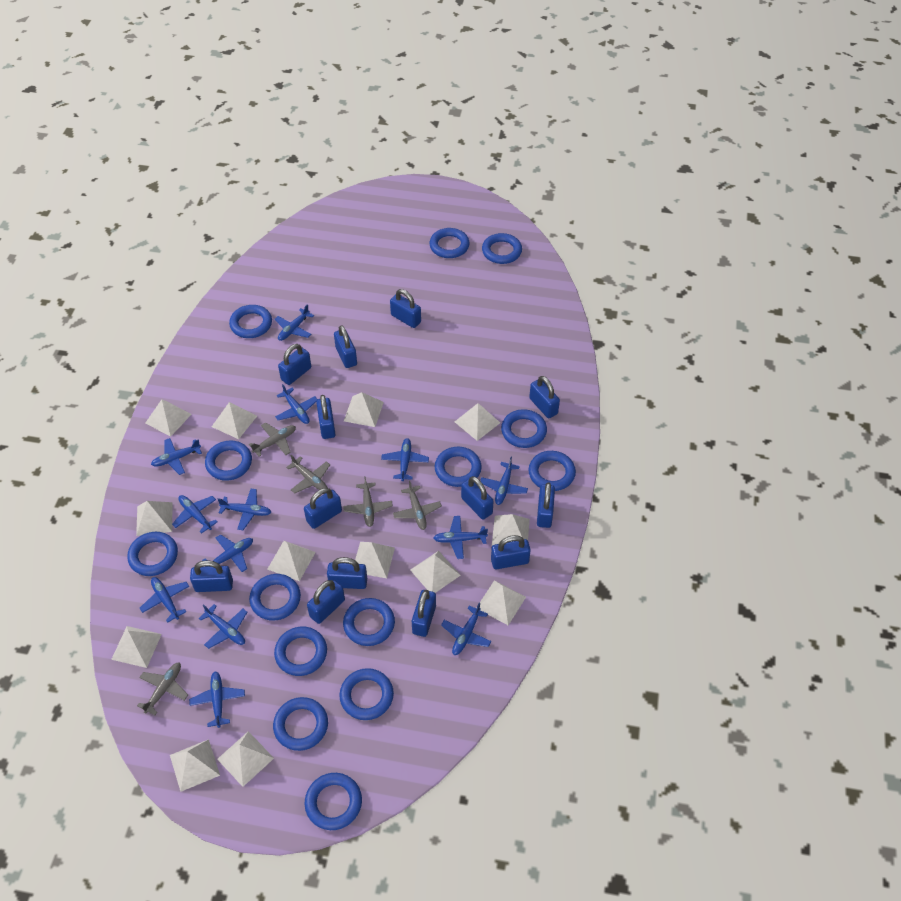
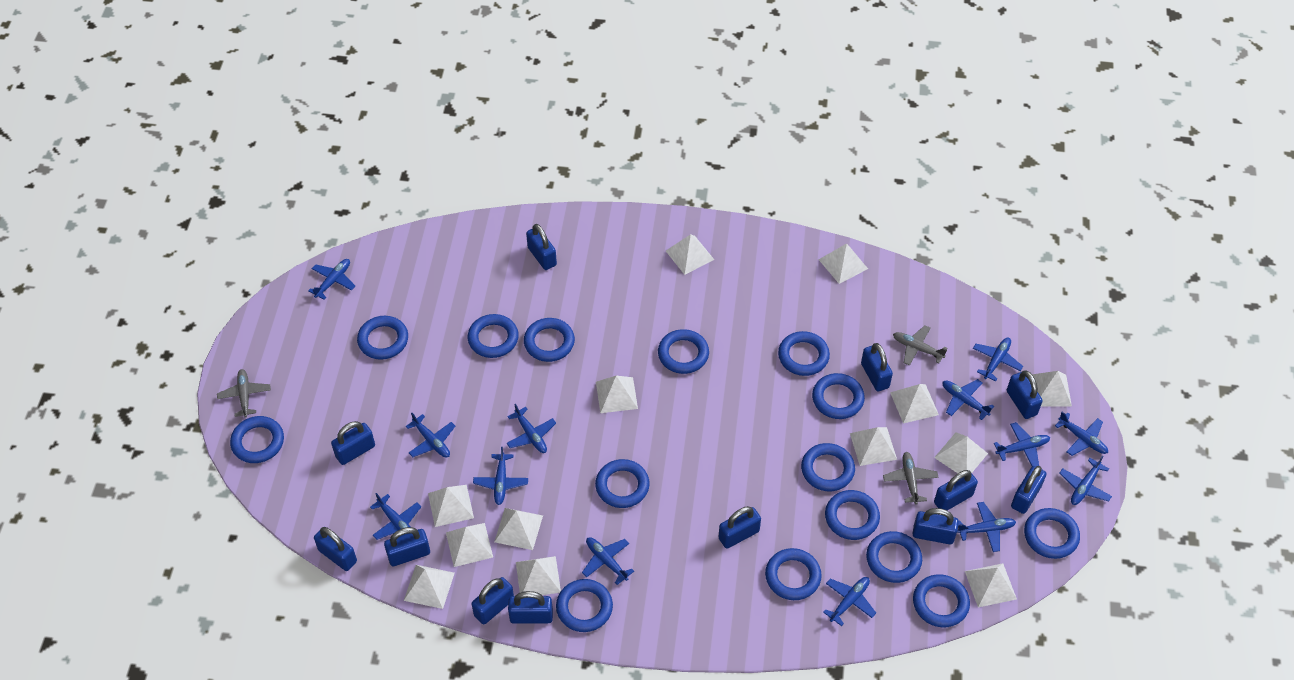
blue padlock: [190,560,233,592] [278,344,311,385] [304,488,342,529] [307,580,345,624] [316,395,336,439] [327,557,367,589] [334,325,357,368] [390,289,421,328] [412,590,436,637] [461,476,494,520] [491,535,531,569] [529,376,560,418] [537,483,555,528] = 13 -> [314,527,357,571] [331,421,375,465] [384,527,430,566] [472,577,514,625] [508,591,553,624] [526,224,557,270] [719,506,761,549] [861,343,893,391] [913,508,959,544] [934,470,978,511] [1007,370,1043,419] [1011,466,1046,514] = 12
blue ring: [127,532,178,576] [205,441,252,481] [229,305,272,338] [249,574,301,621] [273,697,328,751] [274,627,327,676] [305,773,362,830] [339,668,394,720] [343,598,395,646] [430,228,470,258] [435,447,482,487] [482,233,522,264] [501,409,547,448] [528,451,576,491] = 14 -> [230,416,284,463] [357,316,408,360] [468,314,519,358] [524,318,575,362] [556,579,613,632] [595,459,650,508] [658,329,709,374] [765,548,822,600] [778,331,830,376] [801,443,855,491] [812,373,865,419] [825,490,880,540] [866,531,922,583] [913,574,970,627] [1024,508,1080,559] = 15
grey plane: [137,663,188,715] [249,422,296,457] [286,455,330,494] [343,476,393,527] [393,480,442,530] = 5 -> [217,369,271,418] [883,452,939,505] [893,325,947,366] = 3

